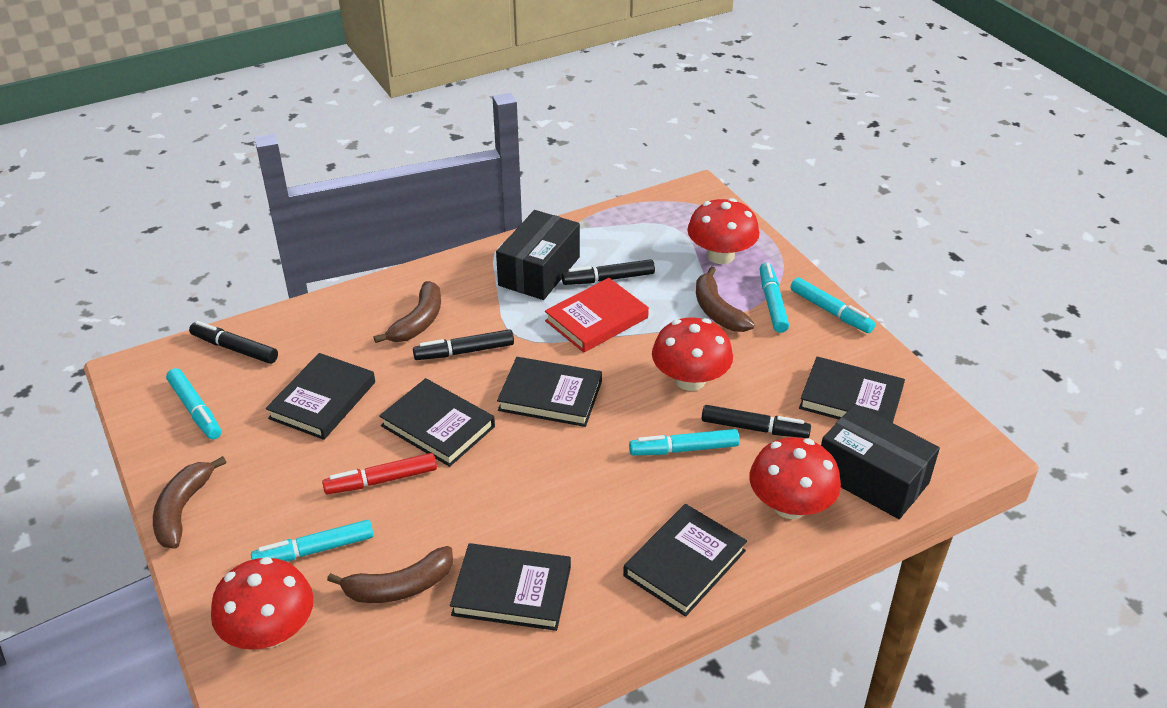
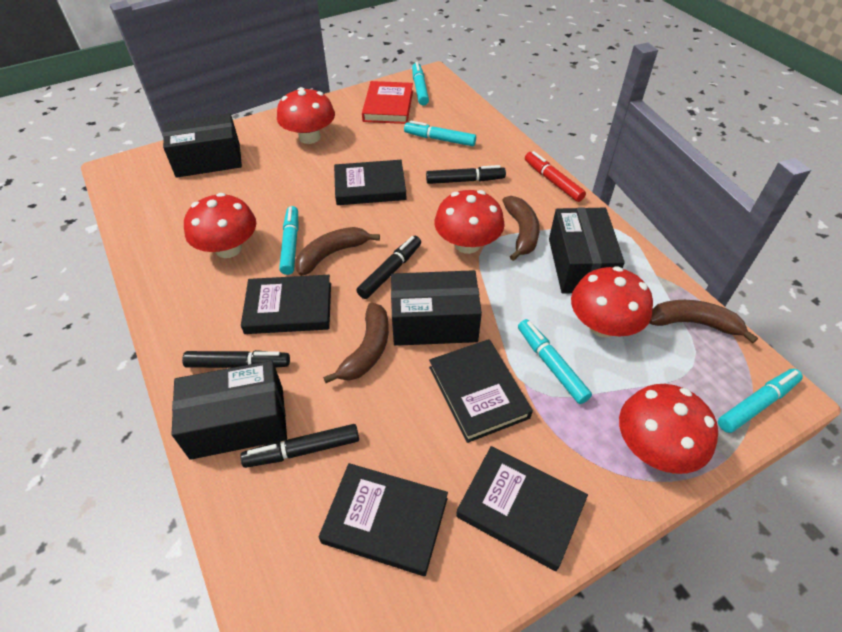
black book: [266,353,375,440] [379,378,495,467] [450,543,571,631] [497,357,602,427] [623,504,747,617] [799,357,905,423] = 6 -> [241,275,331,334] [319,463,448,576] [334,160,406,205] [429,339,533,443] [456,446,588,571] = 5
black box: [496,210,580,300] [821,404,940,519] = 2 -> [163,113,242,178] [172,361,287,460] [391,270,482,346] [549,207,625,294] = 4
red mushroom: [211,557,314,650] [652,317,733,391] [687,198,759,264] [749,437,841,519] = 4 -> [184,193,256,258] [277,87,335,144] [434,190,505,254] [571,266,653,337] [619,384,718,474] = 5

